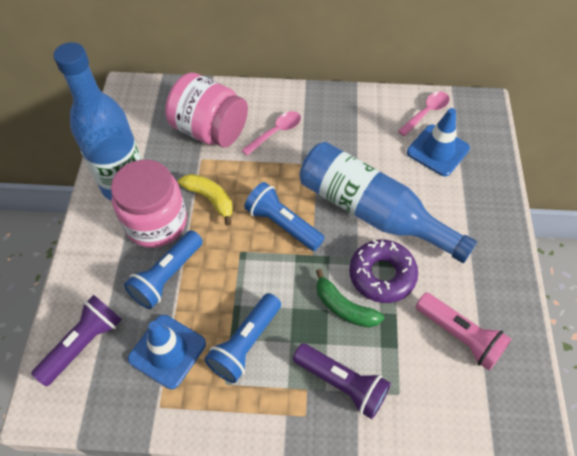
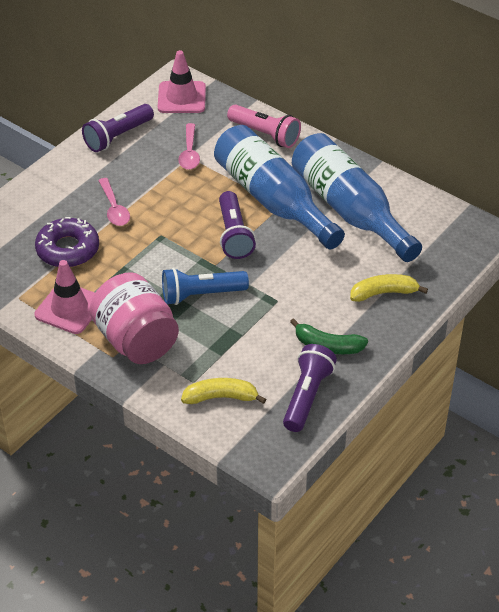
blue flashlight: [124,230,203,309] [204,293,281,383] [244,182,325,251] = 3 -> [162,268,249,305] = 1
blue traffic cone: [128,315,206,389] [407,108,470,176] = 2 -> none = 0
pink jar: [111,160,187,248] [165,73,248,148] = 2 -> [89,272,179,364] = 1
pink traffic cone: none = 0 -> [34,260,95,334] [158,50,206,113] = 2
purple flashlight: [31,295,122,386] [293,343,391,419] = 2 -> [82,104,154,152] [219,191,256,259] [283,344,337,432] = 3
yellow banana: [178,174,233,226] = 1 -> [181,378,266,404] [350,274,428,302] = 2

